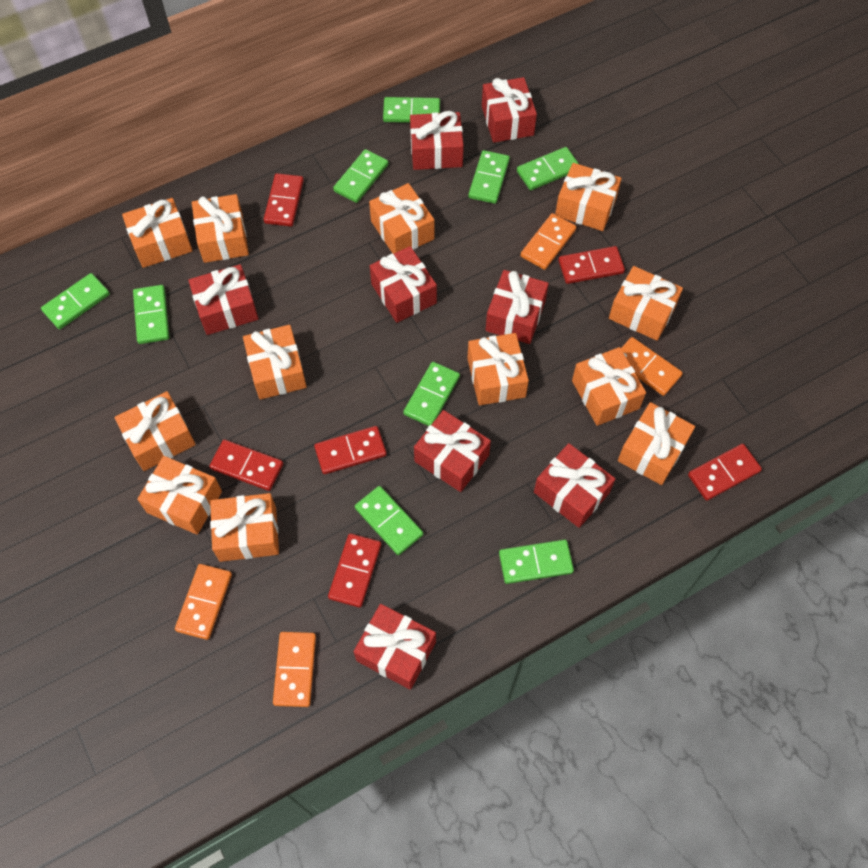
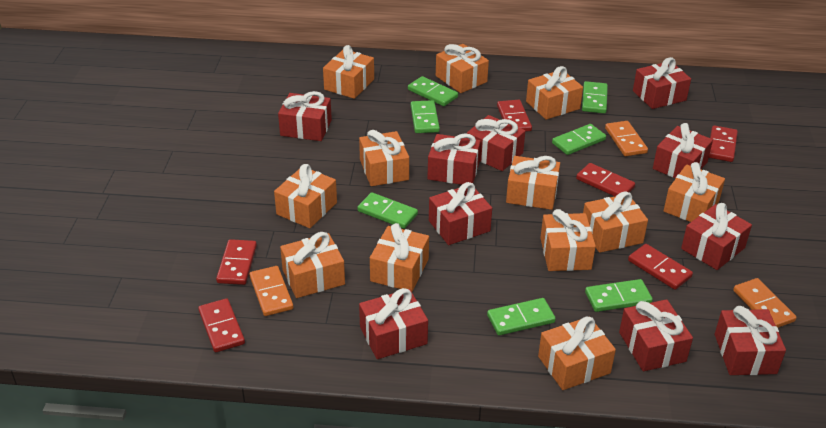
green domino: [41,273,110,329] [133,285,169,344] [333,149,388,203] [355,486,423,555] [383,97,440,123] [403,362,460,426] [468,150,510,204] [499,540,574,584] [517,147,580,190] = 9 -> [357,192,418,229] [408,76,458,106] [411,100,440,133] [487,298,556,335] [552,124,606,155] [582,81,608,114] [585,279,653,312] = 7
orange domino: [175,564,232,640] [273,632,316,707] [521,213,577,270] [621,337,683,396] = 4 -> [249,266,293,316] [605,121,648,156] [733,278,797,328] = 3
red gift: [188,264,259,335] [353,604,436,690] [370,246,437,323] [410,111,464,170] [414,410,491,492] [482,77,537,143] [486,270,549,344] [534,443,615,528] = 8 -> [278,91,332,141] [359,288,428,359] [427,133,481,185] [429,182,492,245] [467,115,525,171] [619,299,693,371] [633,57,691,109] [653,123,713,178] [681,203,752,270] [715,306,786,375] = 10

